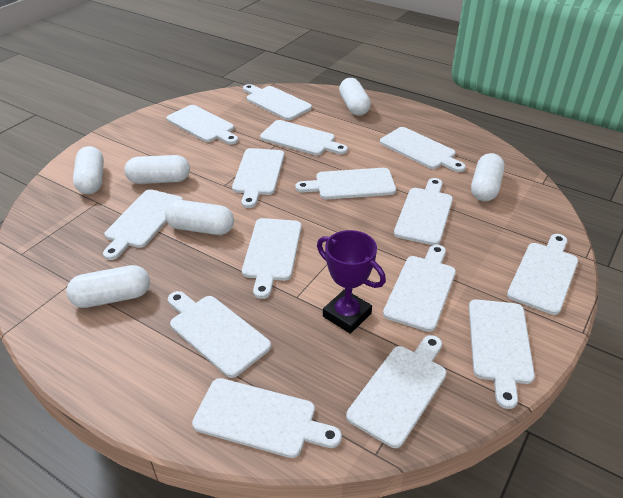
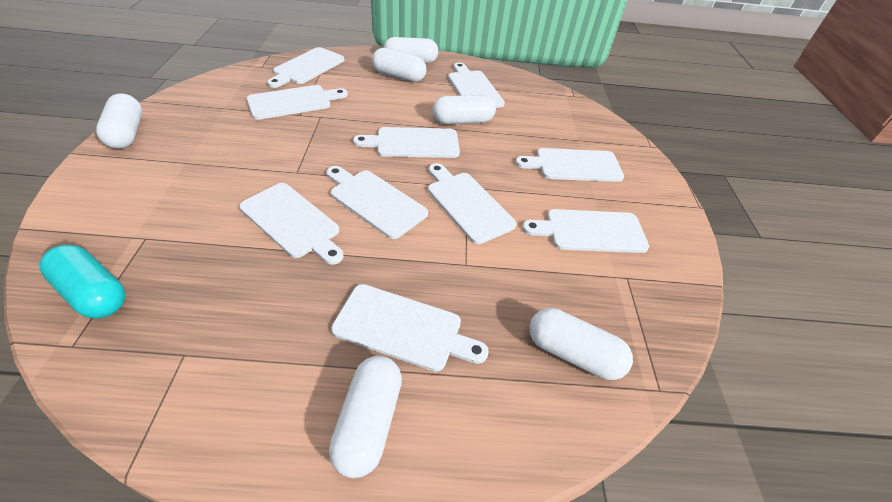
purple trophy: [317,230,386,334] = 1 -> none = 0
turquoise capsule: none = 0 -> [40,245,125,319] = 1
white cutting board: [103,189,183,260] [167,105,238,144] [168,291,271,378] [192,378,342,458] [232,148,284,208] [242,218,302,299] [243,84,312,120] [260,120,348,155] [295,168,396,199] [346,335,446,448] [380,127,466,172] [383,244,456,332] [394,178,453,245] [469,299,535,409] [507,234,578,315] = 15 -> [239,183,344,265] [247,85,348,120] [267,47,344,88] [326,166,428,239] [331,284,489,372] [353,127,460,158] [428,163,517,244] [448,63,505,108] [515,148,624,182] [522,209,649,253] = 10

